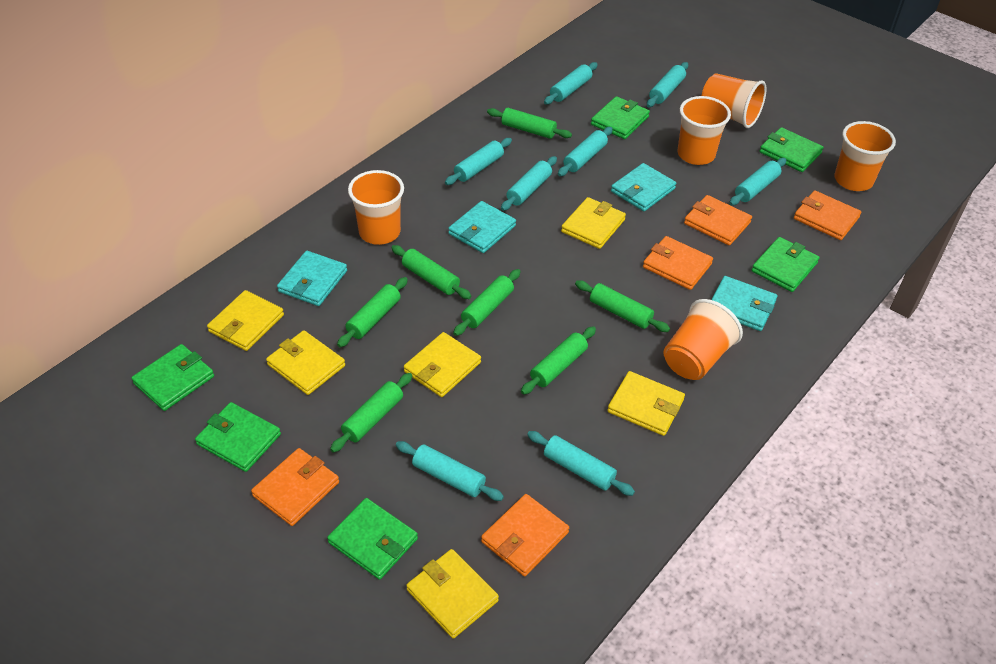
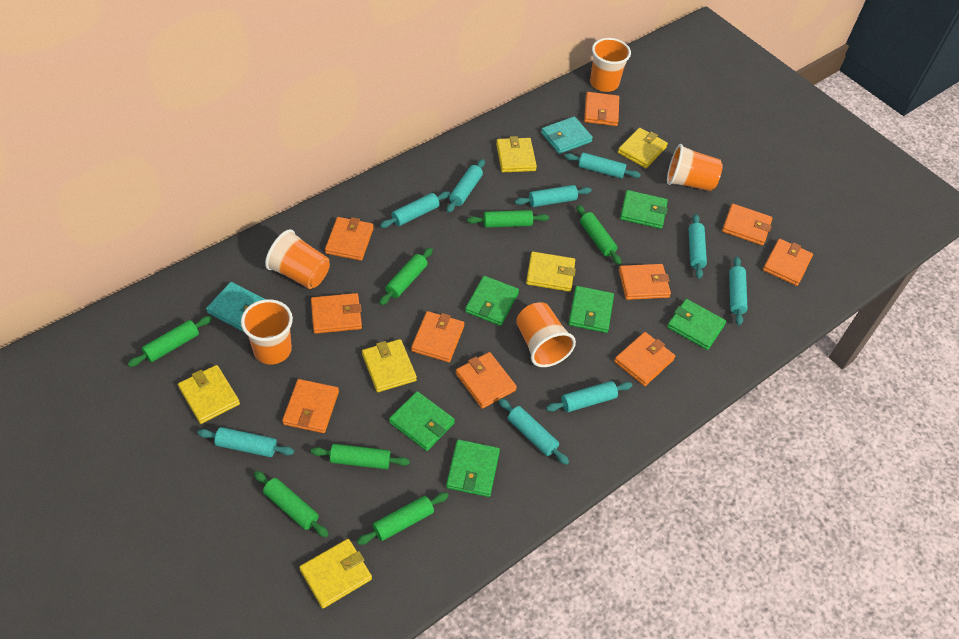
orange wallet: [251,448,339,526] [481,494,569,577] [643,236,713,290] [684,195,752,245] [794,190,861,240] = 5 -> [282,379,339,433] [311,293,362,334] [325,217,374,261] [411,311,464,362] [456,352,517,409] [584,92,619,126] [614,332,675,386] [619,264,671,300] [722,204,773,245] [763,239,813,286] = 10
turquoise rolling pin: [396,441,504,501] [445,138,512,185] [501,156,557,211] [527,431,635,496] [544,62,598,105] [558,127,613,176] [647,62,688,107] [729,158,786,206] = 8 -> [197,427,294,457] [380,191,450,228] [447,159,485,213] [499,398,569,465] [515,185,592,207] [546,381,632,412] [565,152,641,179] [688,214,707,279] [729,257,748,325] = 9
turquoise wallet: [277,251,347,306] [448,201,516,253] [611,163,676,211] [711,276,777,331] = 4 -> [206,282,265,332] [541,116,593,154] = 2

